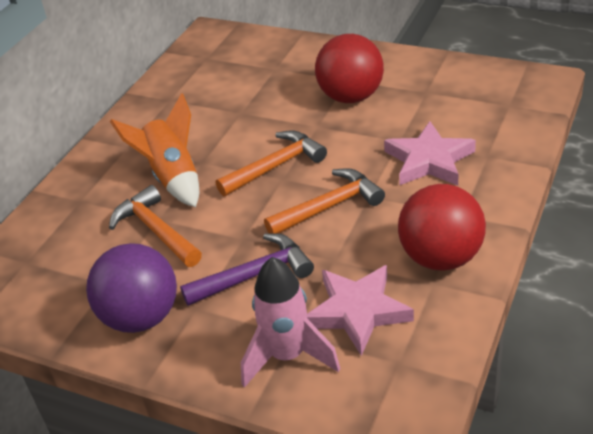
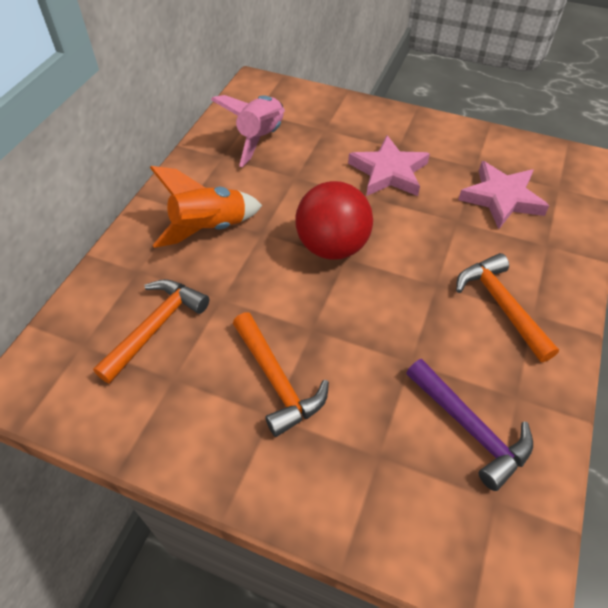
purple ball: [86,243,177,333] = 1 -> none = 0
red ball: [315,34,384,103] [398,184,486,271] = 2 -> [296,181,373,260] = 1

